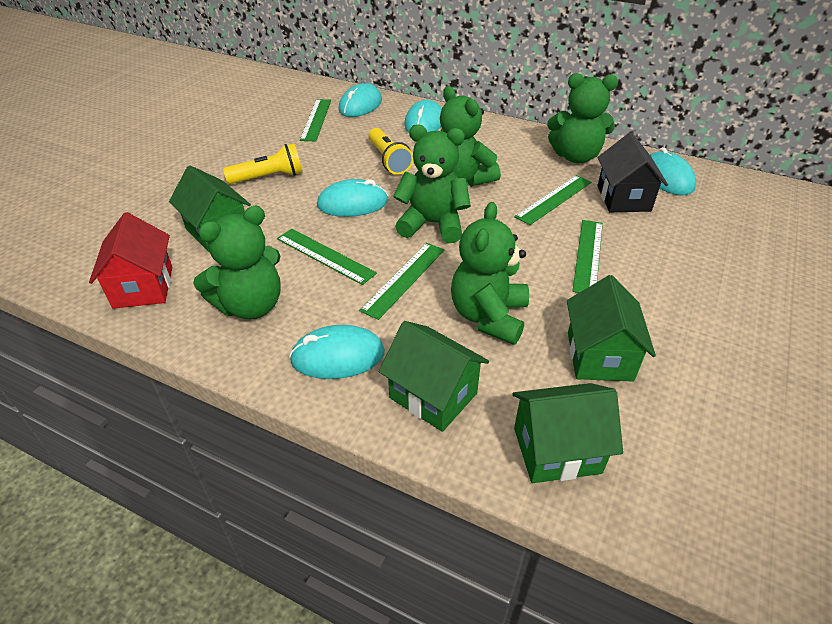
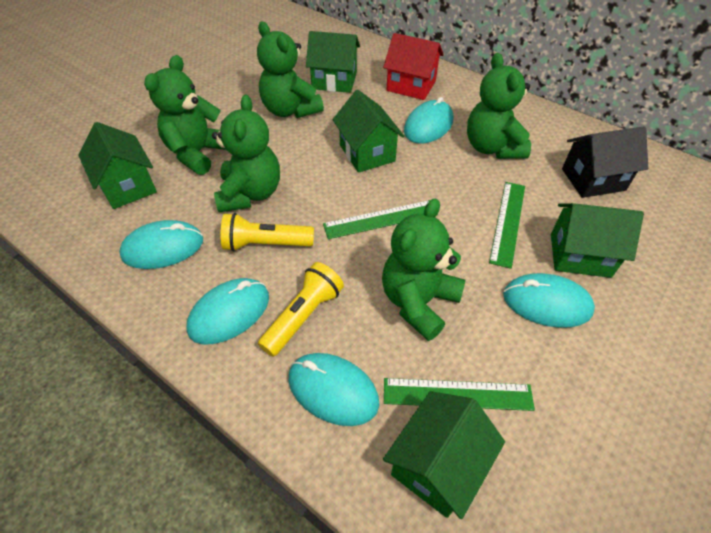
green house: [169,166,251,252] [379,321,489,432] [512,383,623,483] [567,275,656,381] = 4 -> [78,122,157,209] [306,31,360,93] [332,90,404,173] [383,391,505,519] [551,203,644,278] = 5
green ruler: [277,229,377,285] [300,99,331,141] [359,243,444,320] [514,175,591,225] [572,220,603,293] = 5 -> [323,200,430,239] [384,378,535,411] [489,182,525,269] = 3

